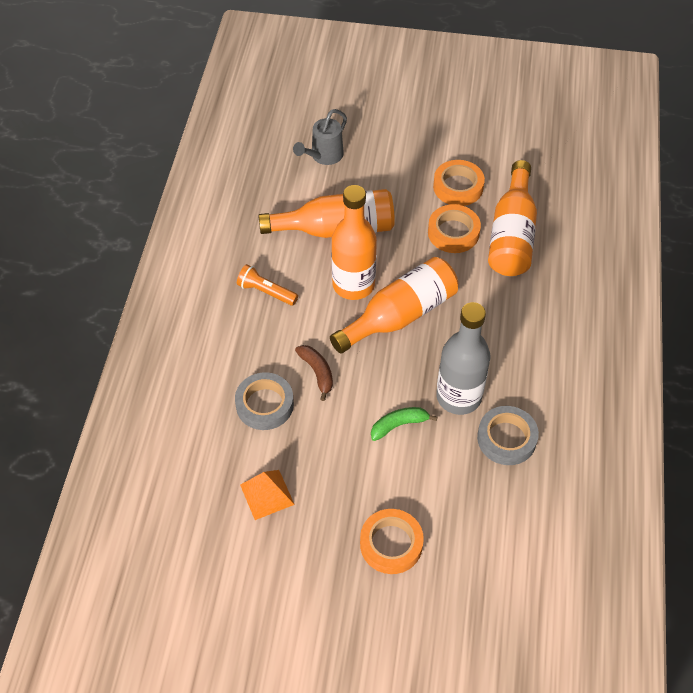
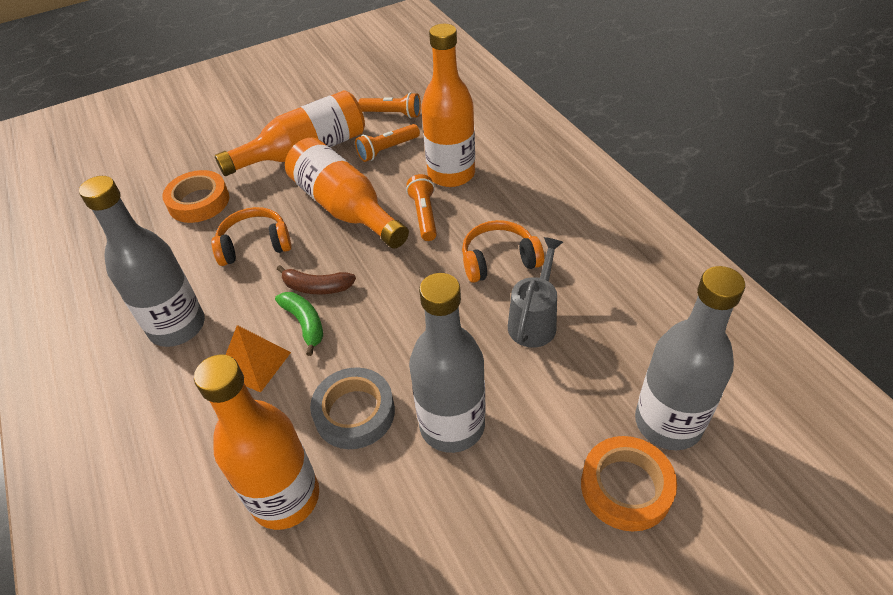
grey bottle: [436,302,491,415] = 1 -> [79,176,205,347] [409,273,485,453] [635,266,745,450] = 3
grey tape: [235,372,294,430] [477,406,539,465] = 2 -> [310,367,395,449] = 1
orange flashlight: [237,264,298,306] = 1 -> [355,124,420,162] [358,92,421,118] [406,174,437,241] = 3
orange headphones: none = 0 -> [211,207,292,266] [462,220,544,283] = 2
orange tape: [360,509,424,574] [428,204,481,253] [433,160,485,206] = 3 -> [162,170,229,223] [581,436,677,531] = 2

